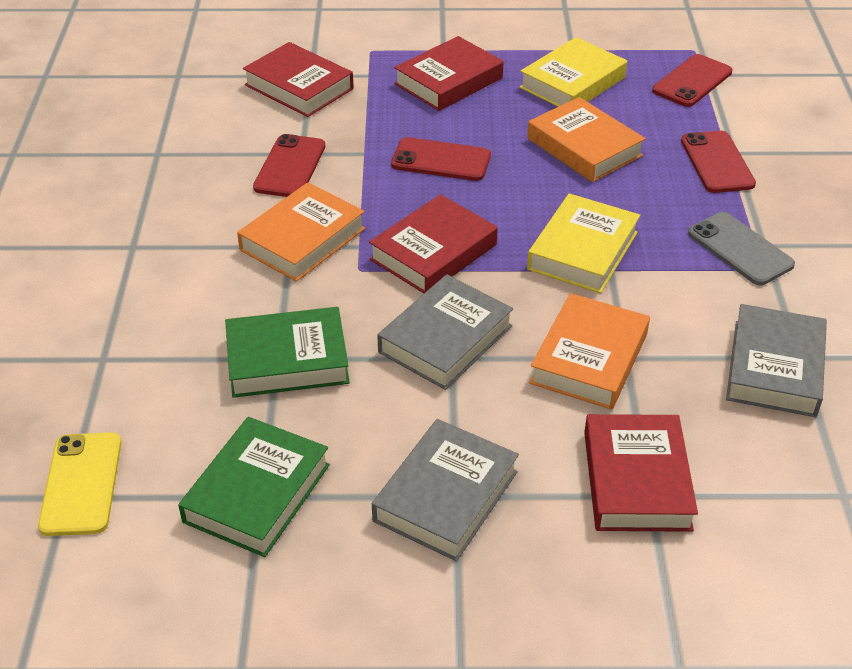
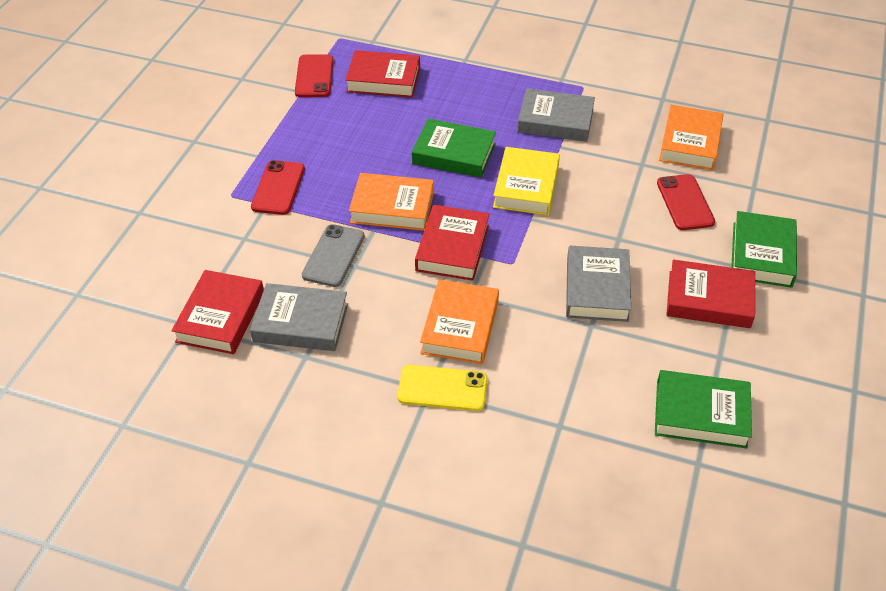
green book: [178,417,330,557] [225,307,350,398] = 2 -> [412,119,496,178] [655,370,752,448] [731,211,797,288] = 3
red phone: [253,134,325,197] [391,137,491,181] [652,54,732,107] [681,131,756,193] = 4 -> [251,160,305,215] [295,54,334,97] [657,174,715,230] = 3
yellow book: [519,37,627,107] [527,193,640,293] = 2 -> [493,147,560,215] = 1

